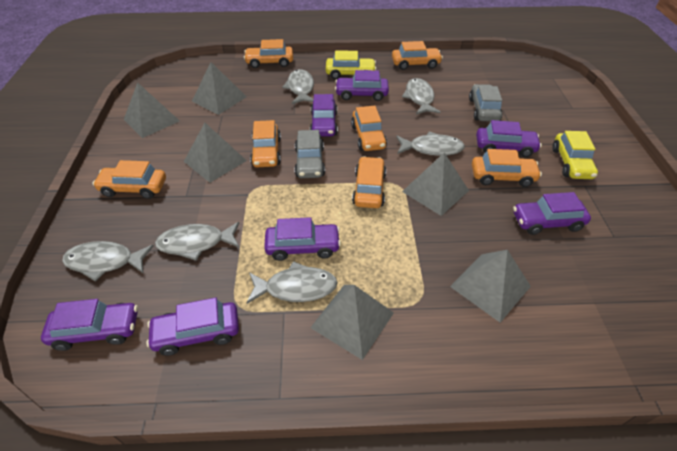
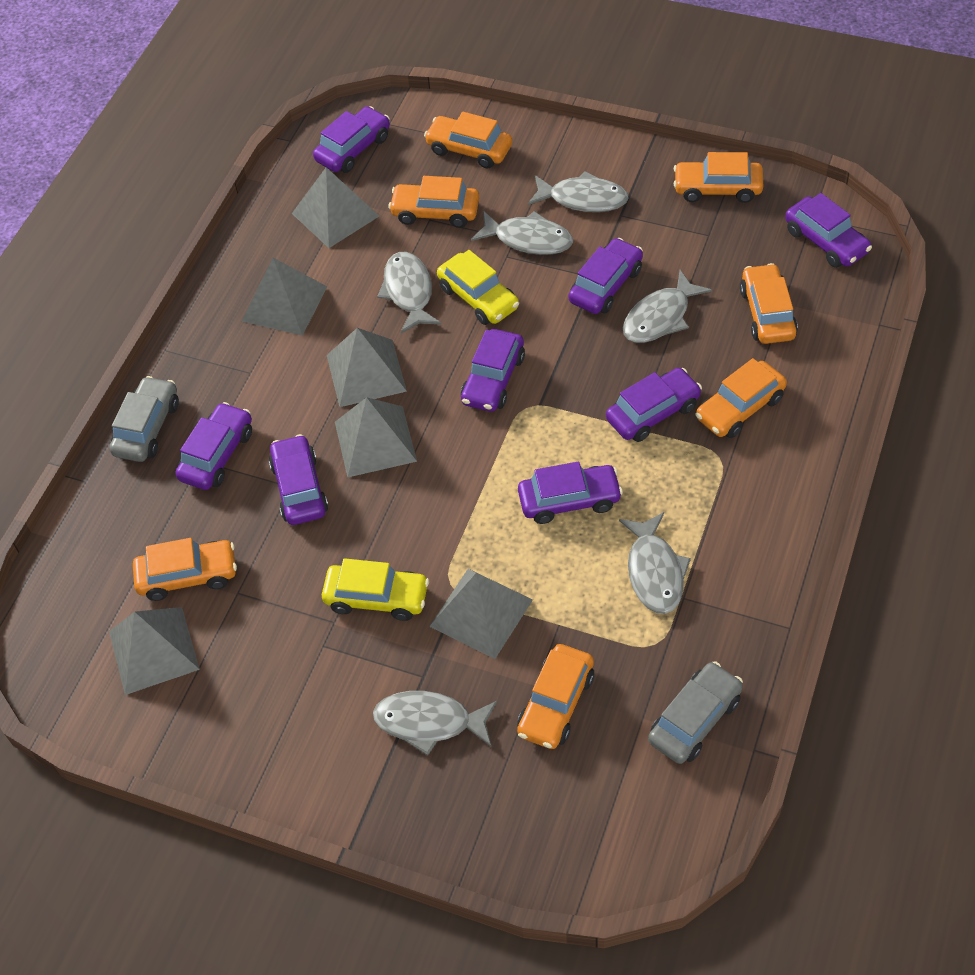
purple car: [41,299,138,351] [146,297,239,356] [264,217,341,261] [310,94,338,137] [335,70,389,101] [476,120,542,157] [513,192,591,235] = 7 -> [175,402,252,490] [269,434,328,525] [313,106,390,173] [461,329,525,412] [518,462,623,524] [569,238,643,314] [606,368,702,442] [785,193,872,268] = 8

